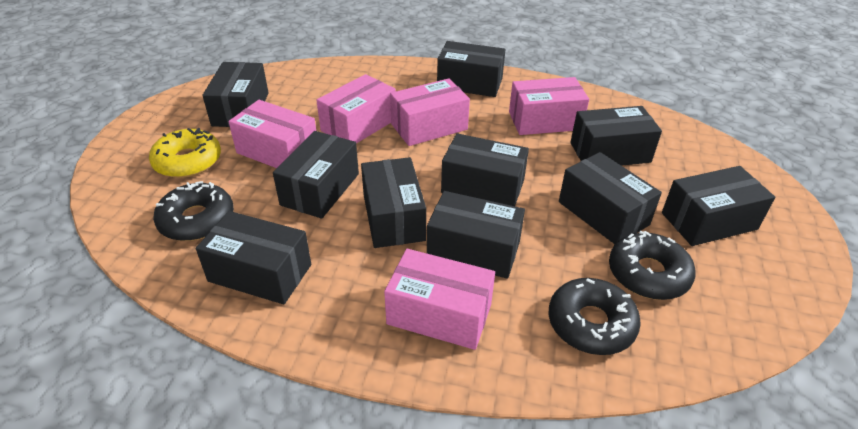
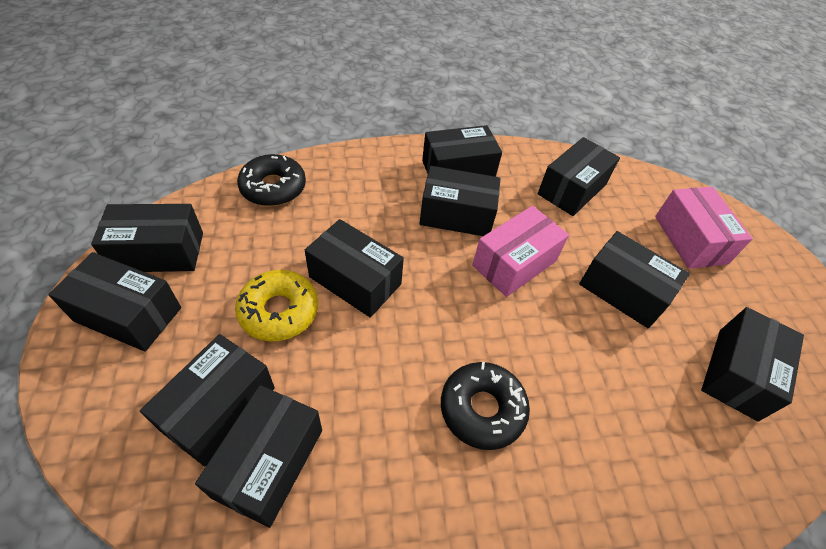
black donut: [153,181,234,241] [549,278,641,355] [609,231,696,300] = 3 -> [237,154,306,206] [441,362,530,450] = 2
pink box: [228,100,316,168] [316,74,396,143] [384,249,495,350] [390,78,470,146] [509,77,589,135] = 5 -> [472,206,569,297] [655,187,753,269] = 2

